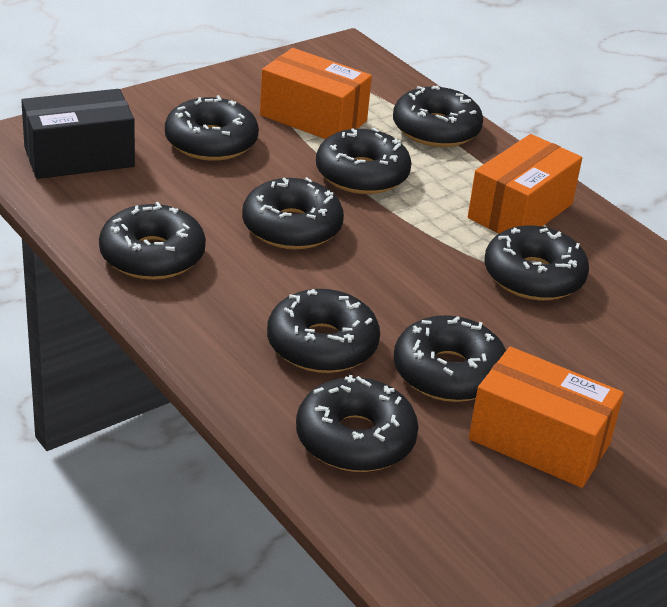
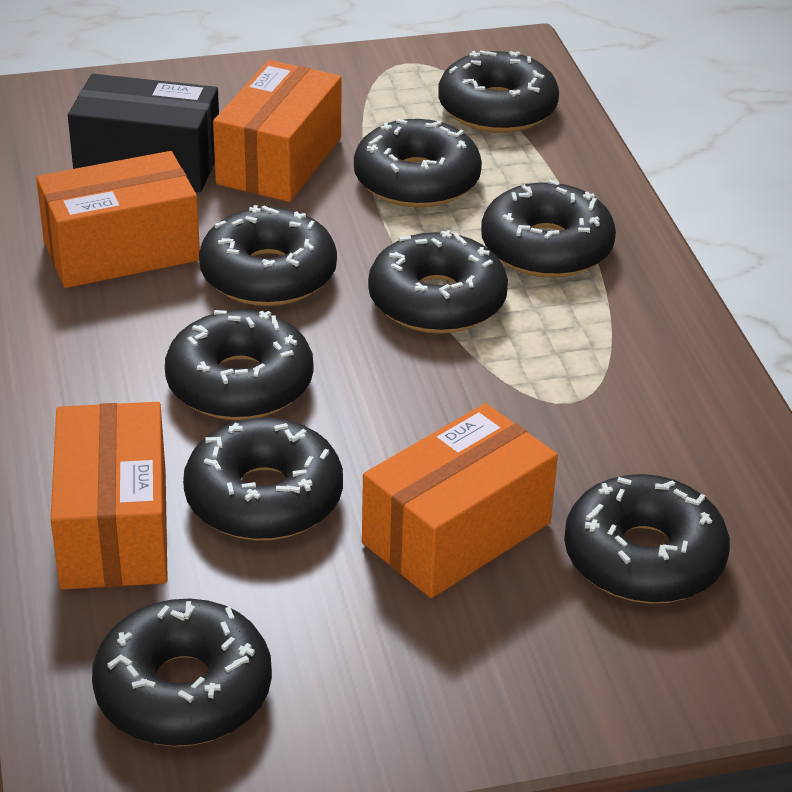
orange box: [260,48,372,139] [468,134,582,233] [469,347,624,488] = 3 -> [36,151,200,288] [51,402,168,590] [213,60,342,202] [362,403,558,598] = 4

